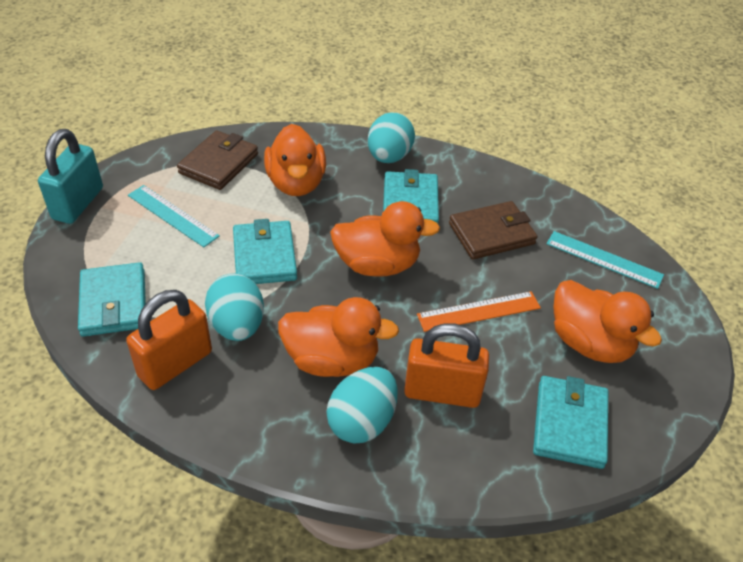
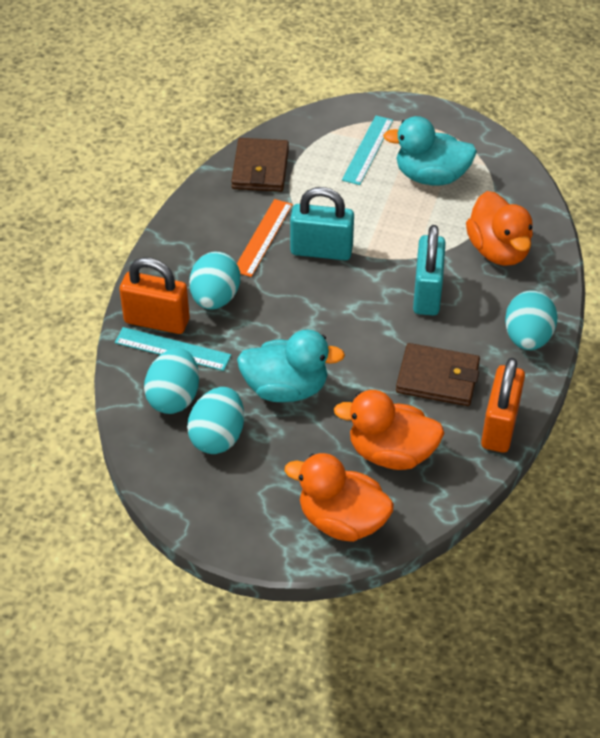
orange duck: [264,124,326,196] [278,297,399,377] [330,201,440,277] [554,280,662,363] = 4 -> [285,453,394,542] [334,390,444,470] [466,191,533,266] = 3
turquoise duck: none = 0 -> [237,330,345,402] [383,116,477,185] = 2
turquoise egg: [205,273,264,341] [326,367,398,443] [368,112,415,163] = 3 -> [144,348,199,414] [187,387,244,454] [189,252,240,310] [505,290,558,350] = 4
turquoise padlock: [38,129,103,224] = 1 -> [290,187,354,260] [413,225,446,316] = 2
turquoise wallet: [78,262,146,337] [233,219,297,284] [383,169,439,223] [533,376,608,469] = 4 -> none = 0

